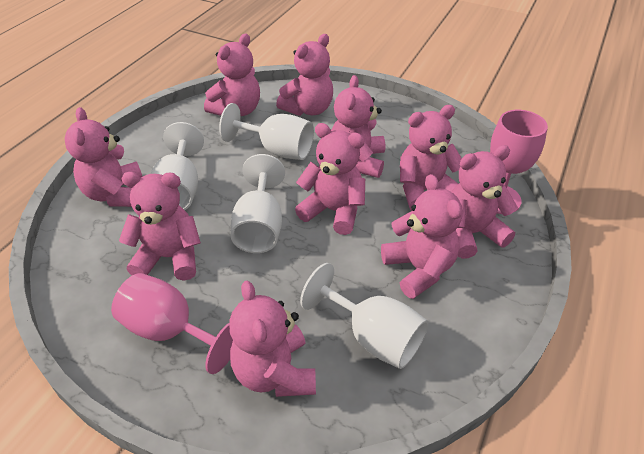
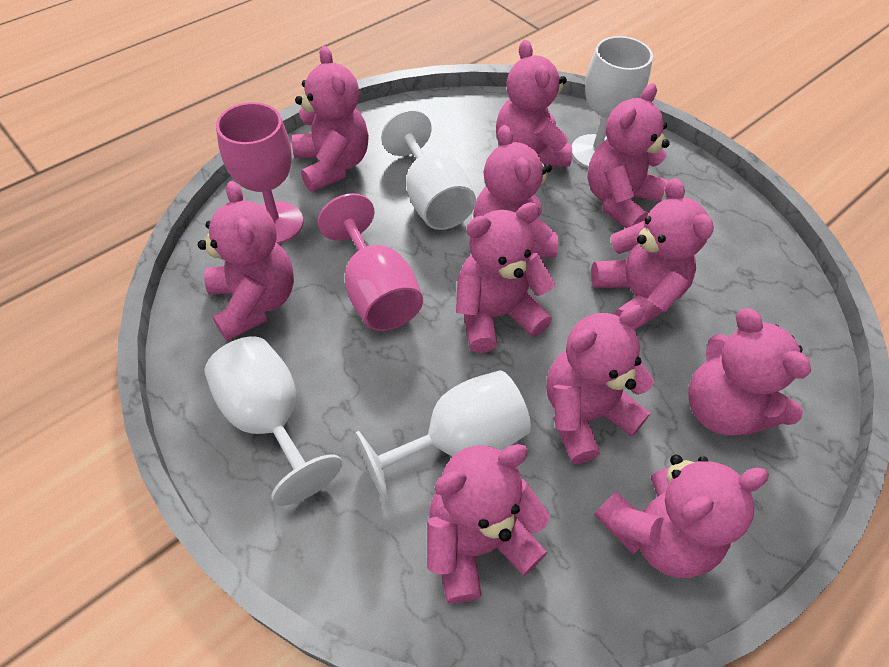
pink teddy bear: [65,107,143,207] [119,172,201,281] [204,34,260,116] [229,281,316,397] [276,34,333,116] [295,123,365,235] [331,75,385,178] [381,174,463,299] [400,105,462,211] [451,145,518,259] = 10 -> [198,181,294,341] [292,46,369,192] [427,444,550,603] [456,202,555,353] [473,125,558,258] [496,40,572,167] [546,305,654,464] [588,83,670,228] [591,178,714,330] [594,455,769,578] [688,308,811,436] = 11

